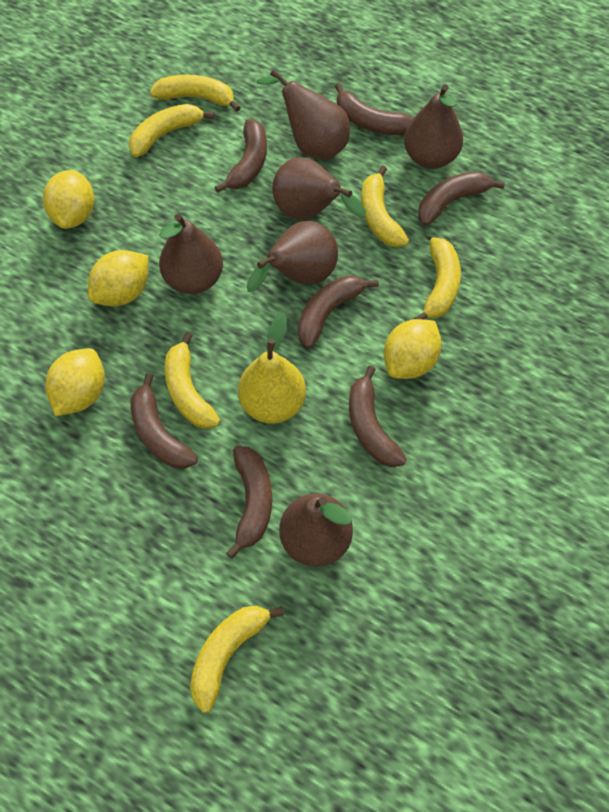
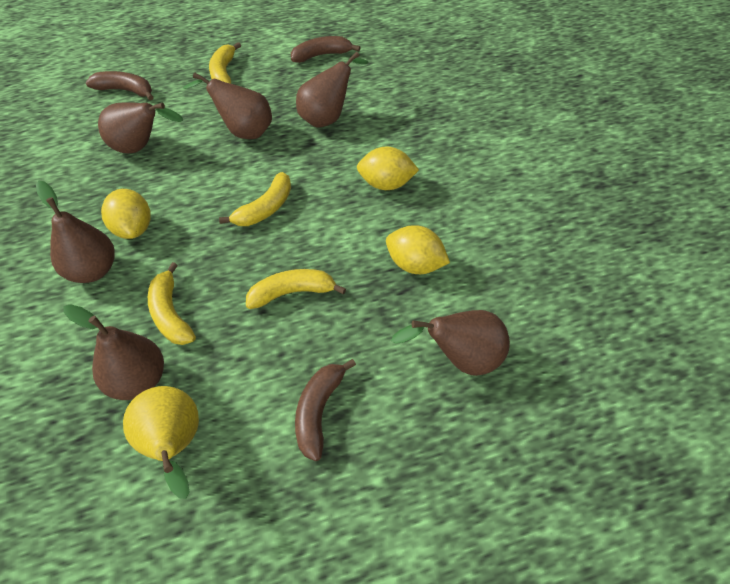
brown banana: [131,373,198,469] [215,119,267,193] [226,446,272,559] [298,275,379,348] [335,83,414,135] [349,366,407,467] [418,172,505,226] = 7 -> [86,71,154,101] [291,36,361,63] [295,359,356,461] = 3
yellow banana: [129,104,214,157] [150,75,241,112] [165,332,220,429] [190,606,284,713] [361,165,409,247] [414,237,461,320] = 6 -> [148,262,196,345] [209,42,241,84] [219,172,291,226] [246,269,346,309] = 4
yellow lemon: [43,170,95,229] [46,348,105,416] [88,250,149,306] [384,319,442,379] = 4 -> [101,189,151,239] [357,147,419,190] [386,225,450,274] = 3

